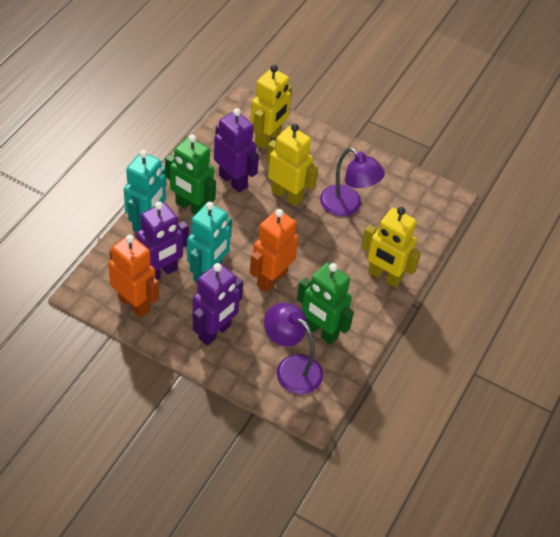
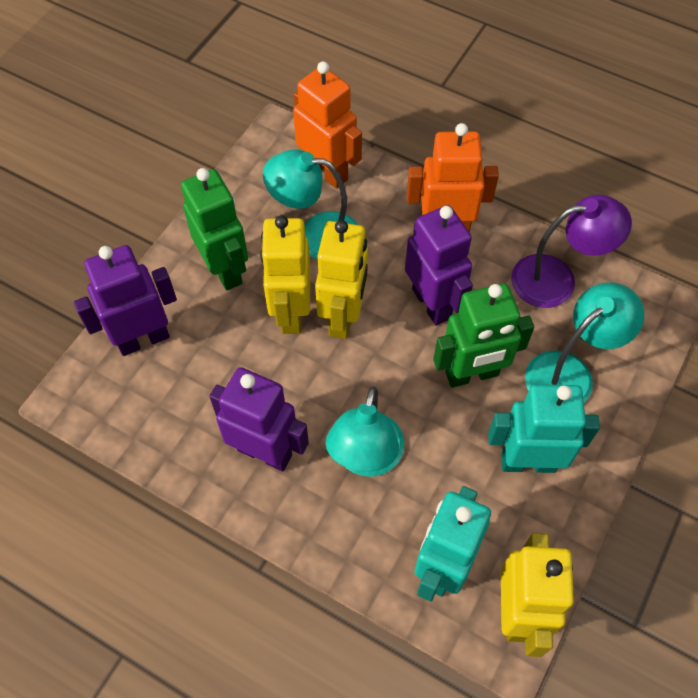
purple lamp: [264,303,323,394] [320,148,385,216] = 2 -> [511,195,632,308] = 1
turquoise lamp: none = 0 -> [263,149,358,260] [326,386,404,477] [525,282,644,403] = 3

